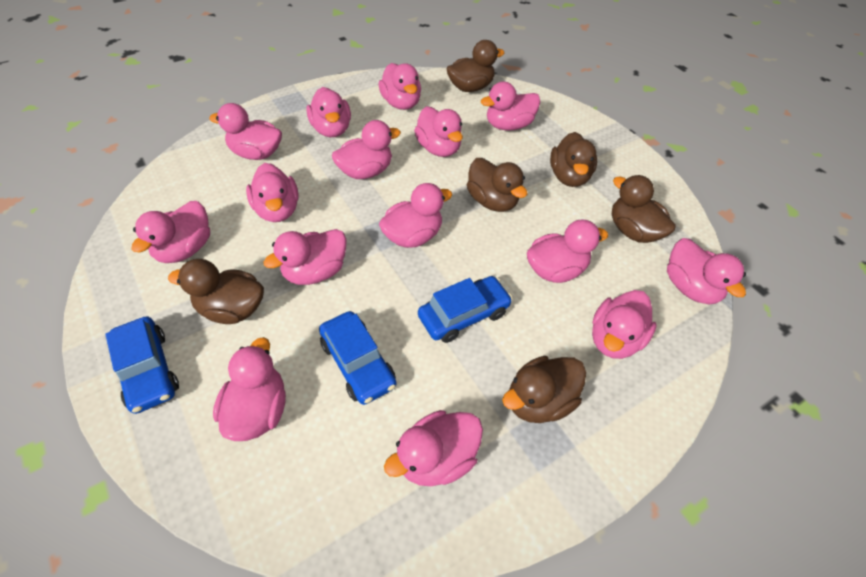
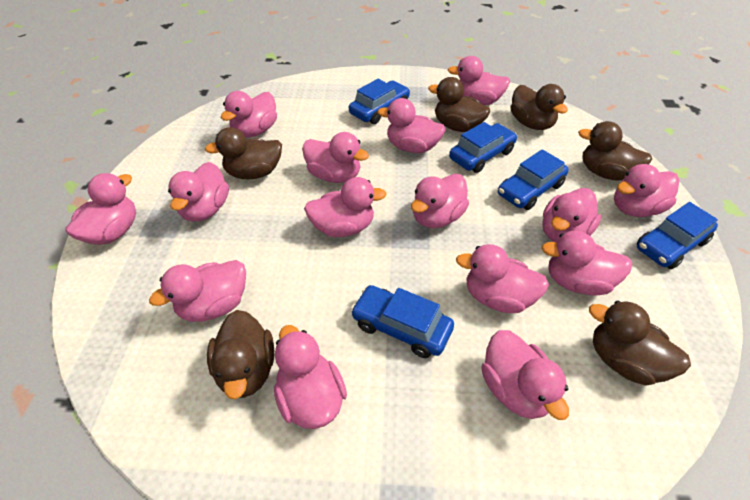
blue car: [105,316,179,414] [319,311,397,405] [418,276,513,343] = 3 -> [349,79,410,124] [350,285,454,358] [449,122,517,173] [498,149,569,210] [637,202,718,269] = 5

